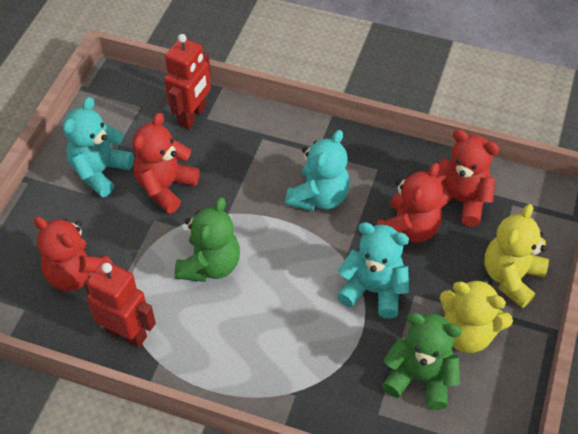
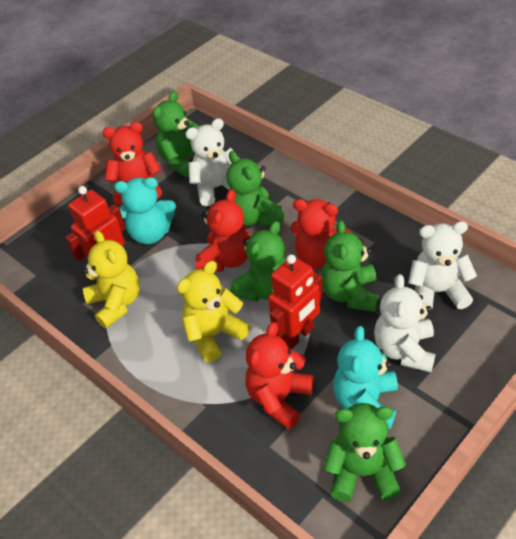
green teddy bear: [175,197,240,282] [382,313,462,410] = 2 -> [153,91,199,177] [226,151,284,227] [230,221,286,302] [321,220,379,312] [324,403,406,502] = 5
turquoise teddy bear: [63,97,134,197] [285,130,350,211] [337,222,409,319] = 3 -> [114,177,176,244] [333,326,398,430] = 2
white teddy bear: none = 0 -> [185,118,239,207] [374,274,435,373] [408,221,477,309] = 3

